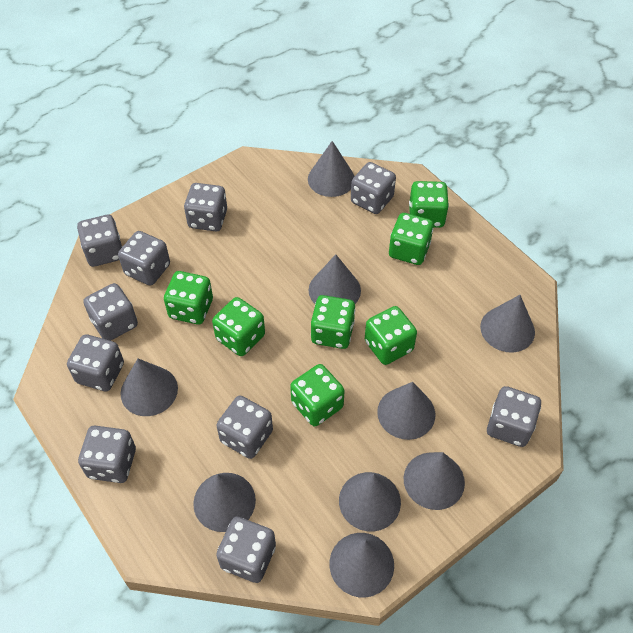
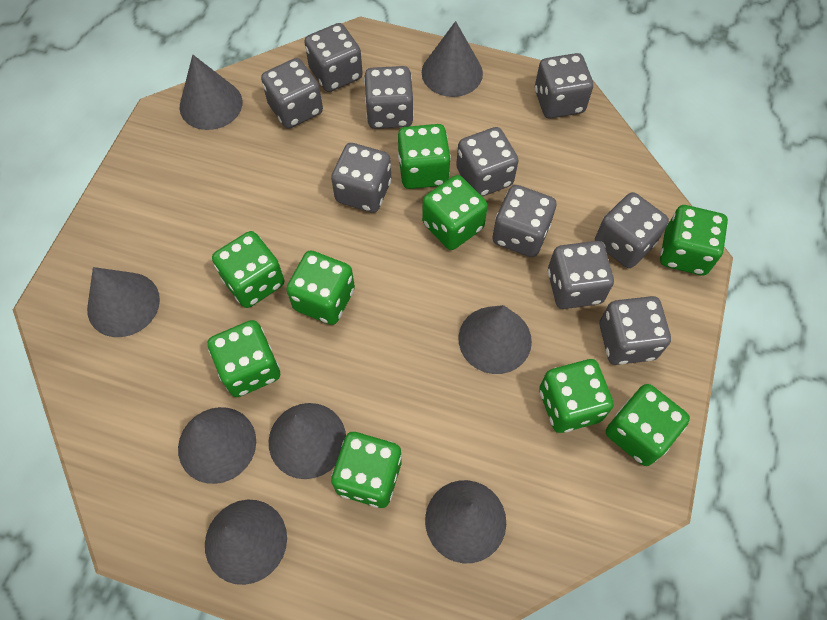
green dice: [164,271,213,325] [212,297,265,356] [290,364,345,426] [311,295,356,349] [365,306,417,365] [389,213,434,265] [409,181,449,228] = 7 -> [208,320,280,397] [212,231,285,308] [286,251,355,325] [331,432,402,508] [398,124,451,189] [422,175,488,250] [539,359,614,433] [606,384,690,466] [660,205,728,275] = 9
grey cone: [121,359,178,416] [193,473,256,532] [308,141,354,197] [309,254,361,304] [330,533,394,598] [339,472,401,531] [377,382,435,440] [404,452,465,510] [480,295,535,352] = 9 -> [87,267,160,337] [178,407,256,484] [179,55,242,130] [205,500,287,585] [269,403,346,479] [422,21,483,97] [425,480,506,563] [458,305,532,374] = 8

